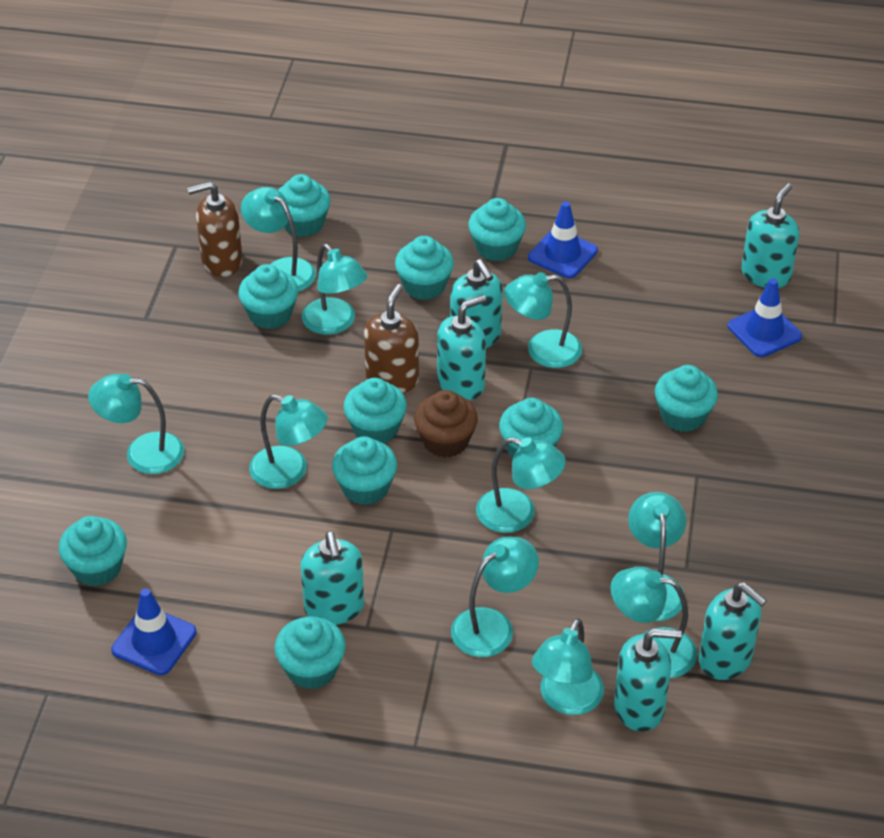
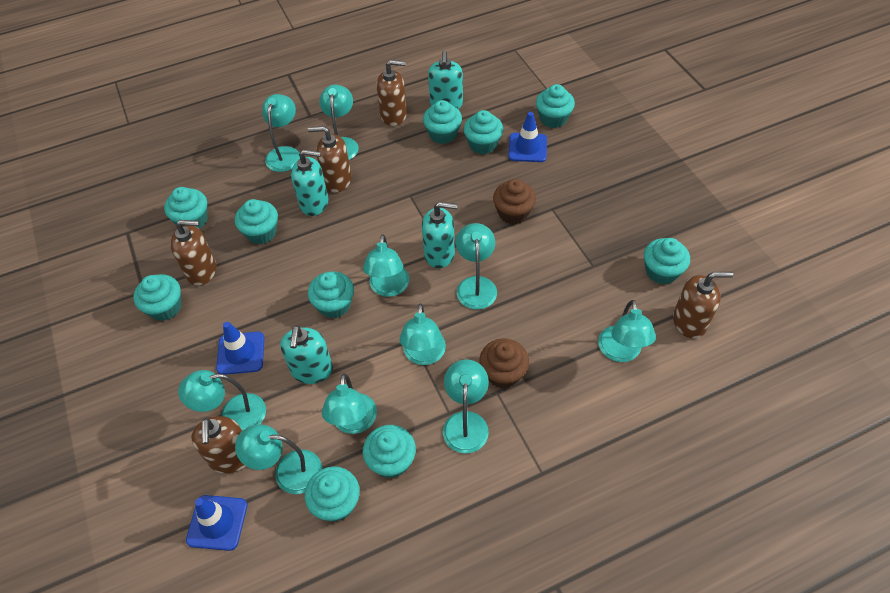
brown cupcake: [414,390,478,458] = 1 -> [479,339,529,389] [493,179,536,224] = 2
brown soap dispenser: [187,182,243,277] [364,284,419,393] = 2 -> [170,220,216,286] [191,416,246,474] [308,126,352,193] [376,60,407,126] [673,272,733,339] = 5
turquoise soap dispenser: [300,532,364,625] [437,295,486,400] [450,259,503,348] [614,629,682,732] [699,582,767,680] [741,183,799,288] = 6 -> [280,325,333,384] [291,149,328,216] [422,202,457,269] [428,50,463,109] = 4

